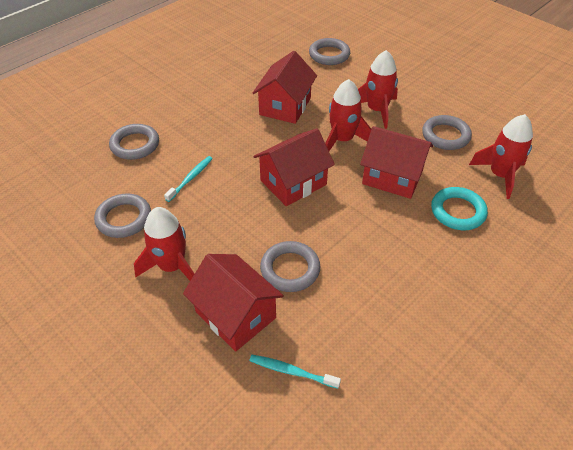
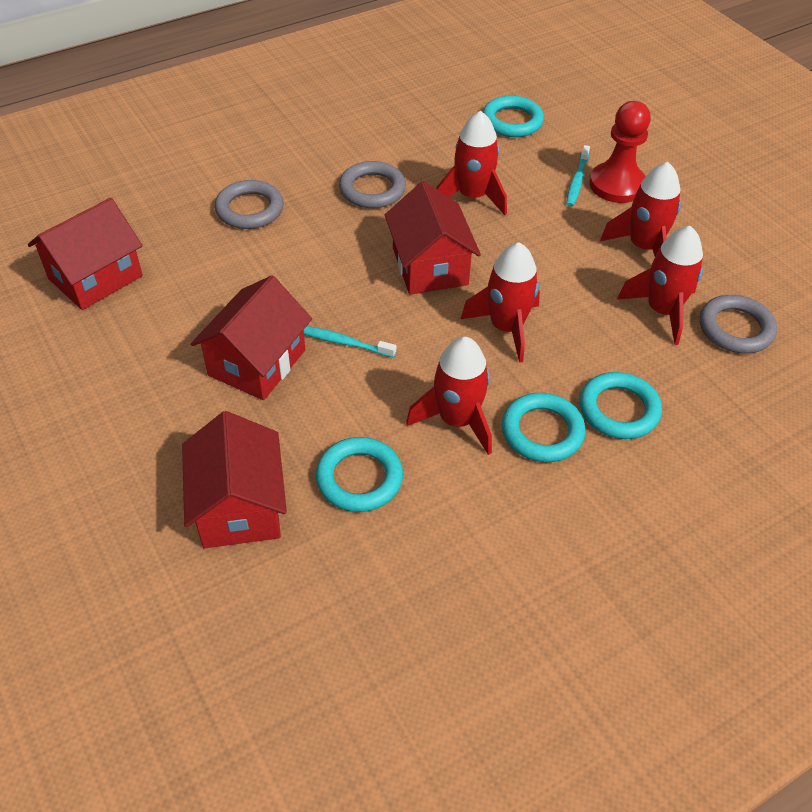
grey ring: [94,193,151,238] [109,124,159,160] [260,241,320,292] [309,38,350,65] [422,115,472,150] = 5 -> [215,180,284,229] [339,161,406,208] [700,295,777,353] = 3
red pawn: none = 0 -> [589,101,651,203] = 1
red rocket: [134,207,194,281] [325,79,371,151] [358,50,398,129] [469,114,533,199] = 4 -> [406,337,492,455] [436,111,507,215] [461,242,540,363] [600,162,681,257] [617,226,703,345] = 5
turquoise ring: [431,187,488,230] = 1 -> [316,437,403,512] [483,95,544,137] [502,393,586,462] [580,372,662,439] = 4

